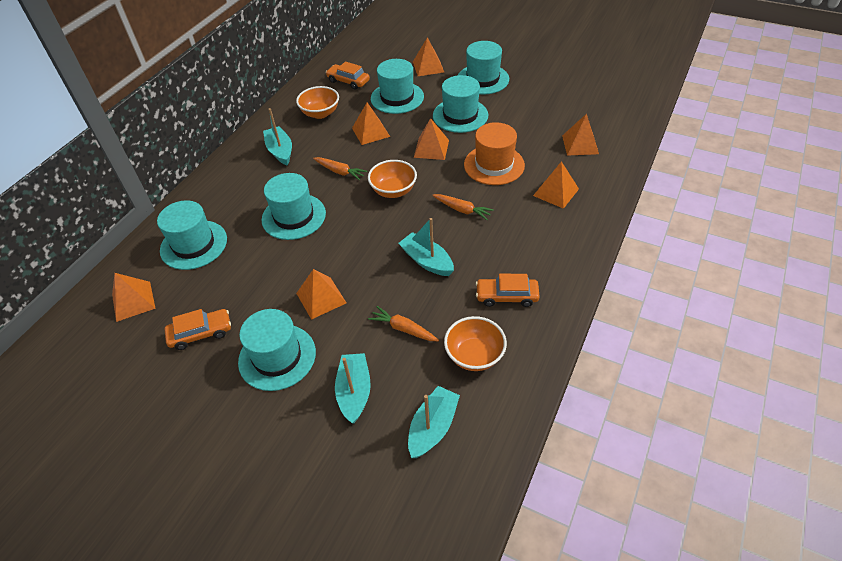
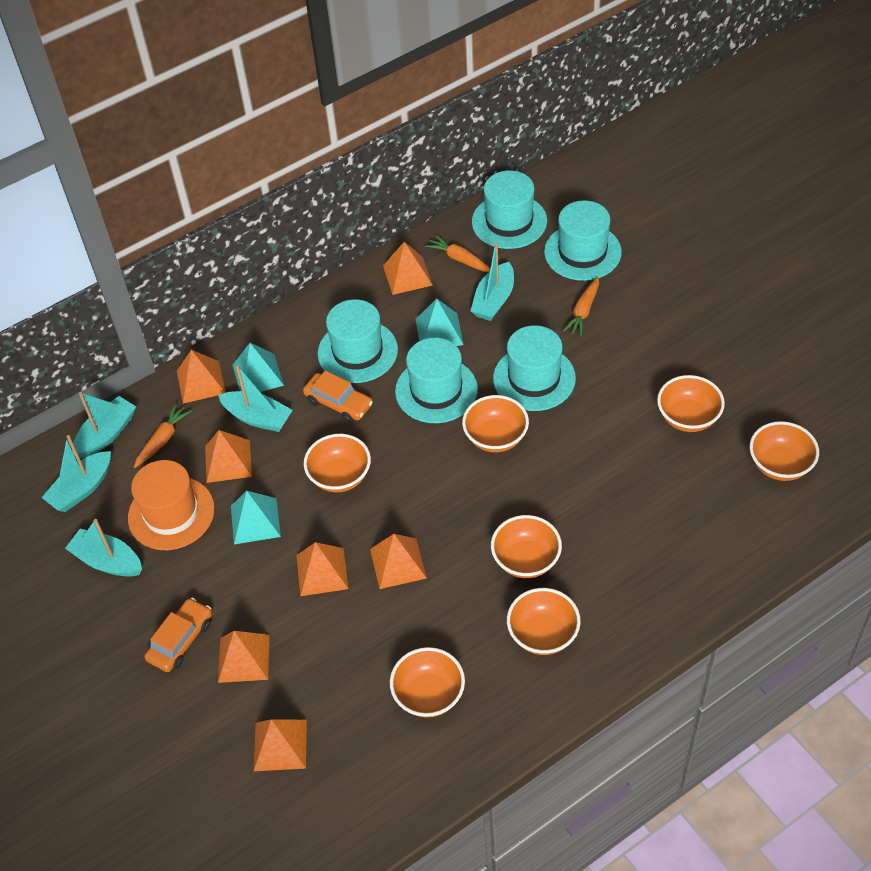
orange bowl: [296,86,339,119] [368,160,417,198] [444,316,507,371] = 3 -> [304,434,371,492] [390,647,465,718] [462,395,529,452] [491,515,562,578] [507,588,581,655] [657,375,725,432] [749,421,819,481] = 7
orange car: [164,309,231,350] [326,62,370,90] [476,274,540,307] = 3 -> [145,598,212,672] [303,371,373,422] = 2
turquoise boat: [263,108,292,166] [335,353,371,423] [399,218,454,276] [408,386,460,458] = 4 -> [41,435,111,512] [65,519,142,577] [72,392,136,458] [218,365,293,432] [471,242,514,321] = 5
turquoise hat: [157,201,227,270] [238,309,316,391] [261,173,326,240] [371,59,424,114] [433,75,488,133] [458,41,509,95] = 6 -> [318,299,398,383] [395,338,478,423] [472,170,547,249] [493,325,576,411] [544,200,622,281] = 5
turquoise pyramid: none = 0 -> [231,491,281,544] [233,343,284,392] [416,299,463,346] = 3

